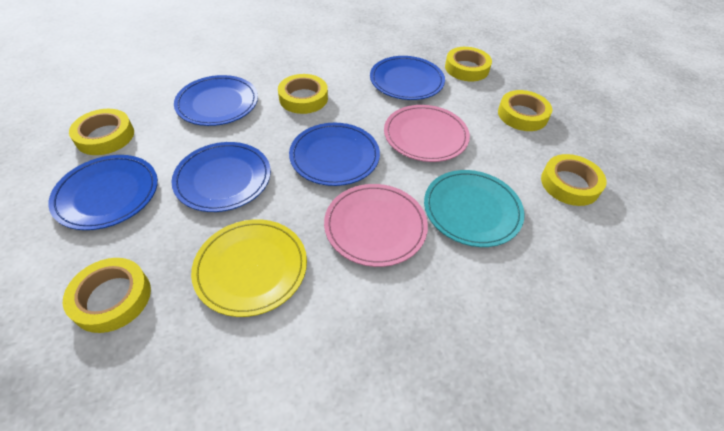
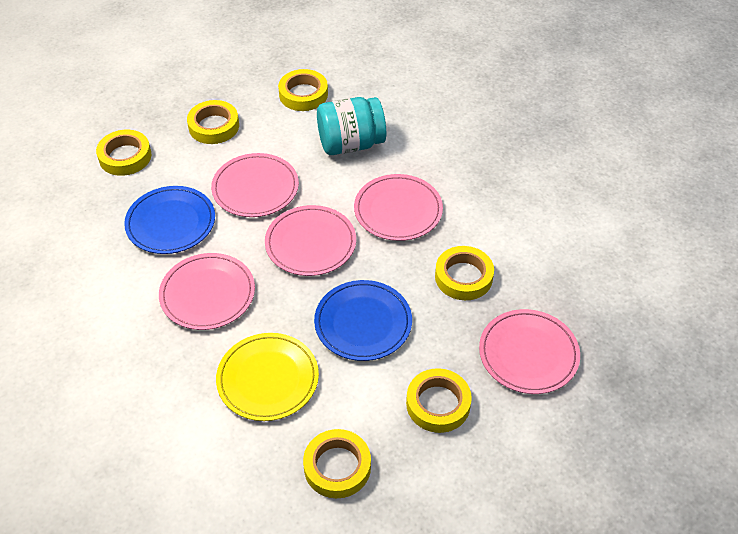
blue plate: [48,155,158,230] [172,142,271,212] [174,75,258,126] [289,123,380,186] [370,56,445,100] = 5 -> [124,186,215,254] [314,280,412,361] = 2
pink plate: [324,184,428,267] [384,105,470,162] = 2 -> [159,253,255,330] [211,153,299,217] [265,205,356,276] [354,174,443,241] [479,309,580,394] = 5
turquoise jar: none = 0 -> [317,97,386,155] = 1
turquoise plate: [424,170,525,247] = 1 -> none = 0

